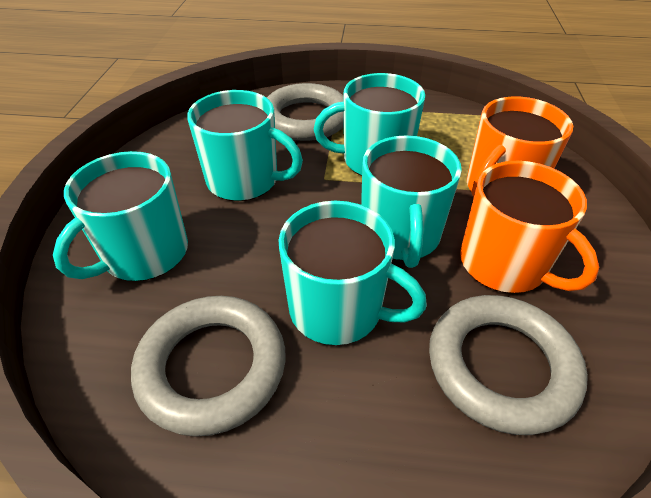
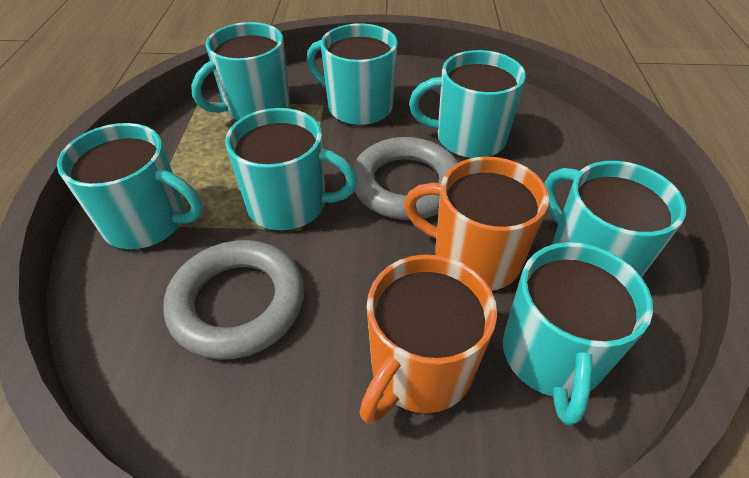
grey ring: [131,296,286,437] [267,83,344,141] [429,295,588,435] = 3 -> [163,240,304,360] [353,137,459,220] = 2
turquoise mug: [53,151,188,281] [187,90,303,201] [278,201,427,345] [314,73,425,176] [361,135,462,268] = 5 -> [57,123,203,250] [191,22,290,121] [225,108,357,231] [307,23,398,126] [409,50,526,158] [503,242,653,426] [544,161,686,277] = 7

